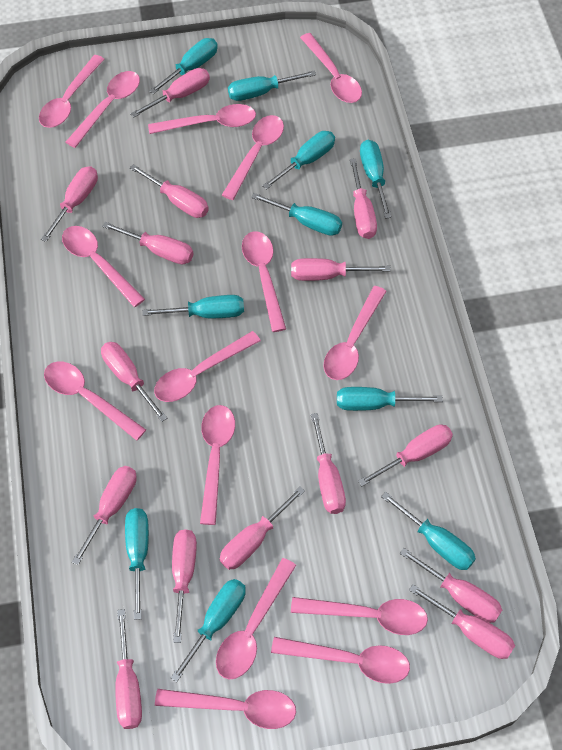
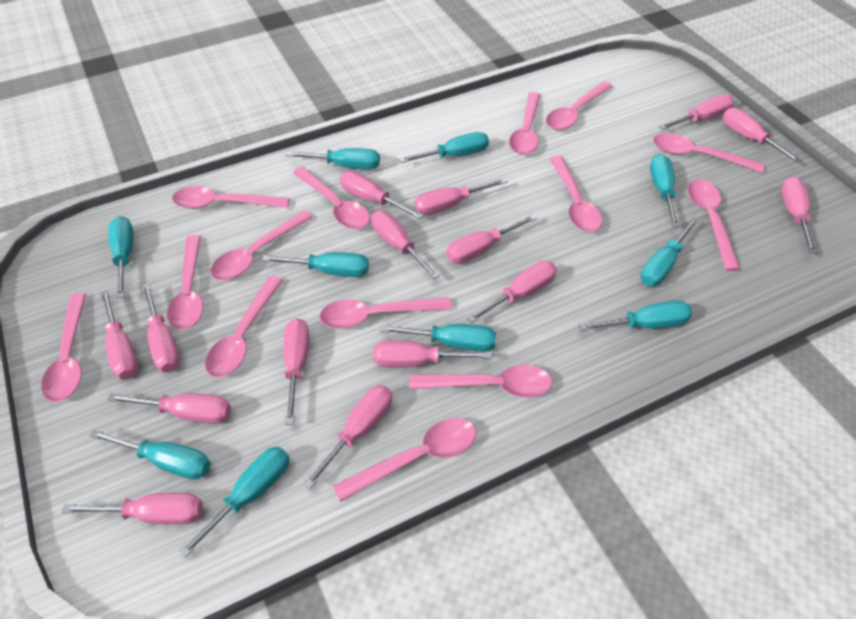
pink spoon: [39,55,105,128] [44,361,146,441] [62,226,145,307] [66,71,140,148] [148,104,256,134] [154,331,261,402] [155,689,296,729] [200,405,235,525] [216,558,296,680] [222,115,284,200] [242,231,286,332] [271,637,410,684] [291,597,428,635] [300,33,362,103] [323,286,386,380] = 15 -> [41,293,86,402] [167,235,203,330] [172,186,289,209] [205,276,283,377] [210,210,313,280] [293,167,370,229] [320,297,452,329] [333,418,476,502] [409,365,552,398] [509,92,541,155] [546,81,613,130] [550,156,602,232] [653,133,765,173] [688,179,740,271] = 14

